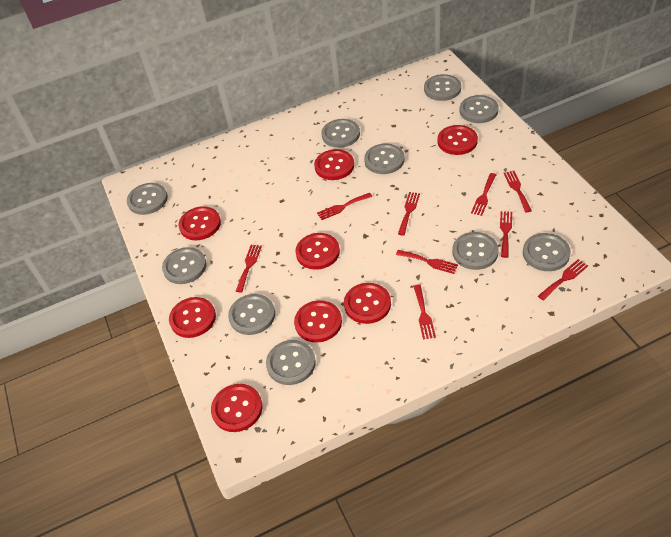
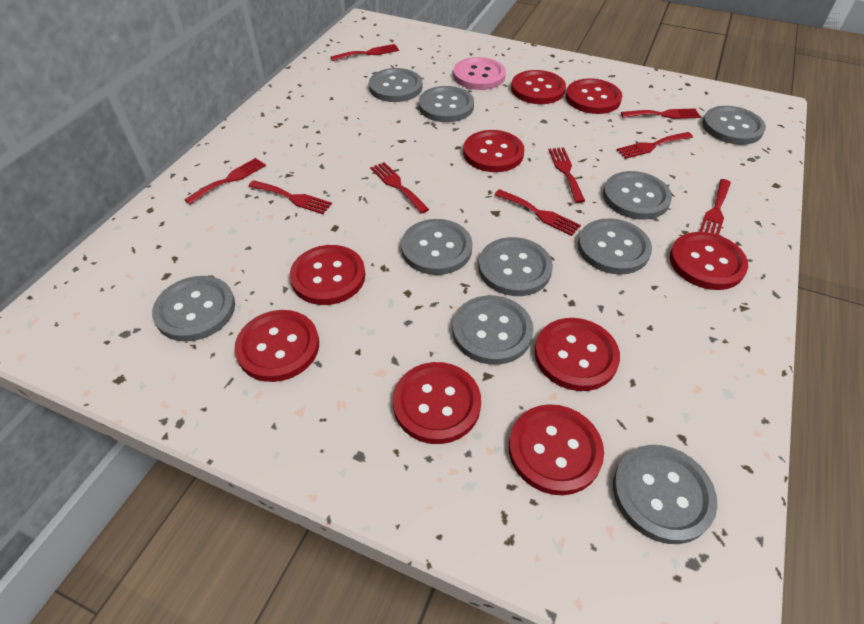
pink button: none = 0 -> [453,57,506,90] = 1
red button: [169,297,216,338] [178,206,221,240] [211,384,263,432] [294,300,342,343] [295,233,340,270] [314,149,354,180] [344,283,391,324] [438,125,478,155] = 8 -> [234,310,319,382] [290,245,365,305] [393,362,481,444] [463,130,524,172] [509,404,604,495] [511,70,566,104] [535,318,620,391] [566,78,622,114] [670,232,748,290] = 9

